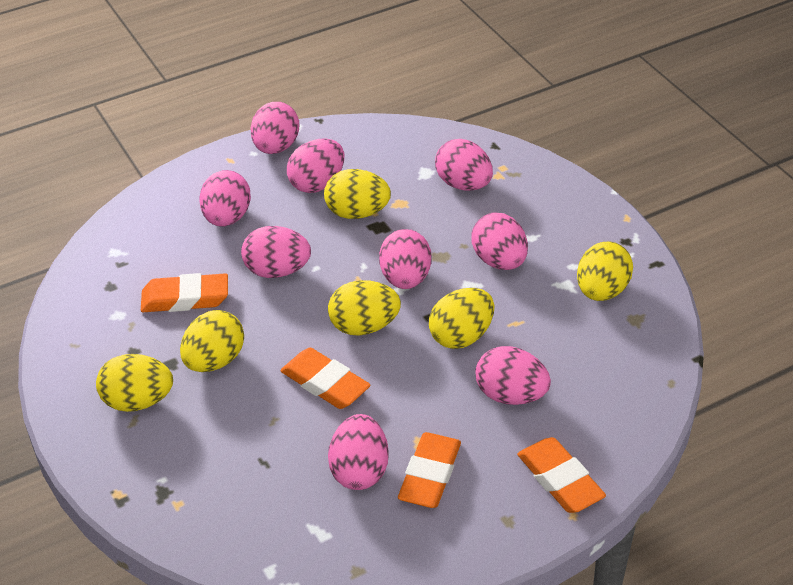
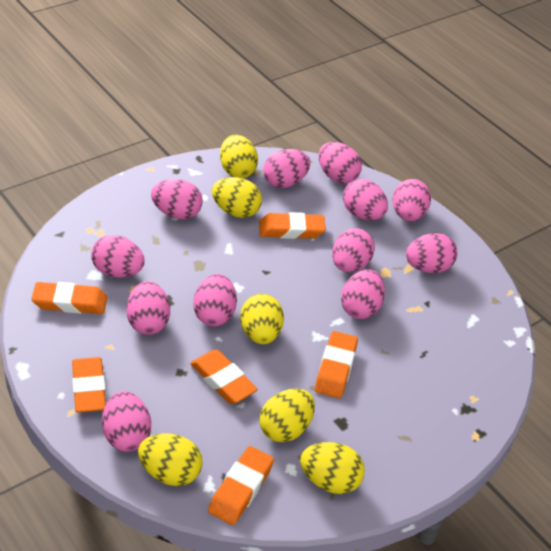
orange eraser: [141,273,228,312] [280,348,370,409] [398,432,461,508] [517,437,606,513] = 4 -> [31,282,107,314] [72,357,106,413] [190,349,258,404] [208,446,274,525] [259,212,326,239] [315,331,358,398] = 6
pink egg: [199,170,251,227] [241,226,311,278] [250,102,299,154] [287,139,344,193] [328,414,389,490] [379,229,431,289] [435,139,493,191] [471,212,528,270] [475,346,551,405] = 9 -> [91,235,145,278] [102,391,151,452] [126,281,170,335] [151,179,203,219] [193,274,237,326] [263,149,310,188] [319,142,362,184] [332,228,375,272] [341,269,385,319] [343,179,388,220] [392,179,431,221] [406,233,458,273] = 12

